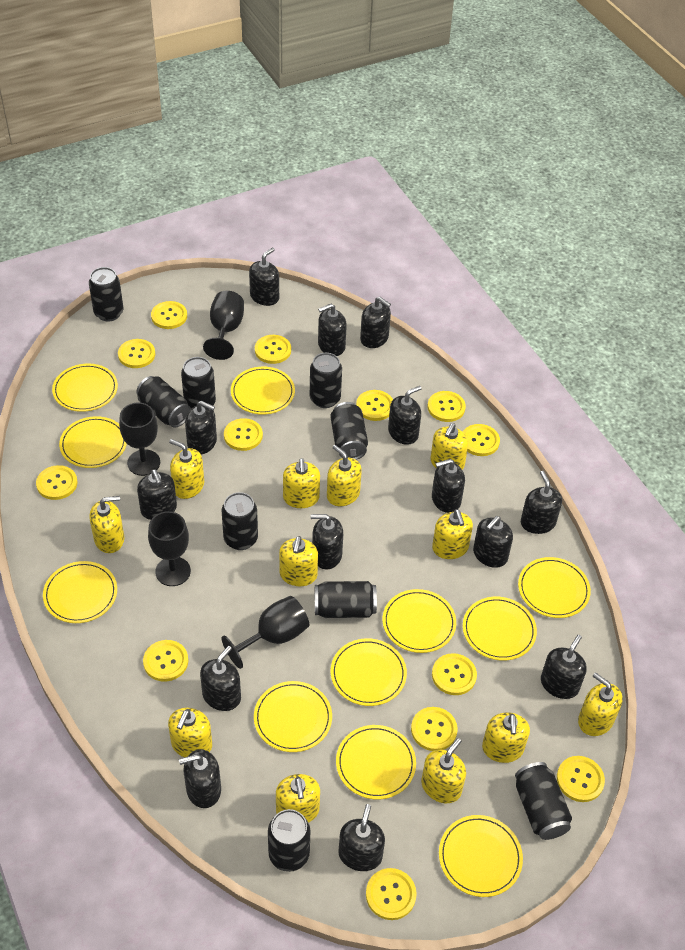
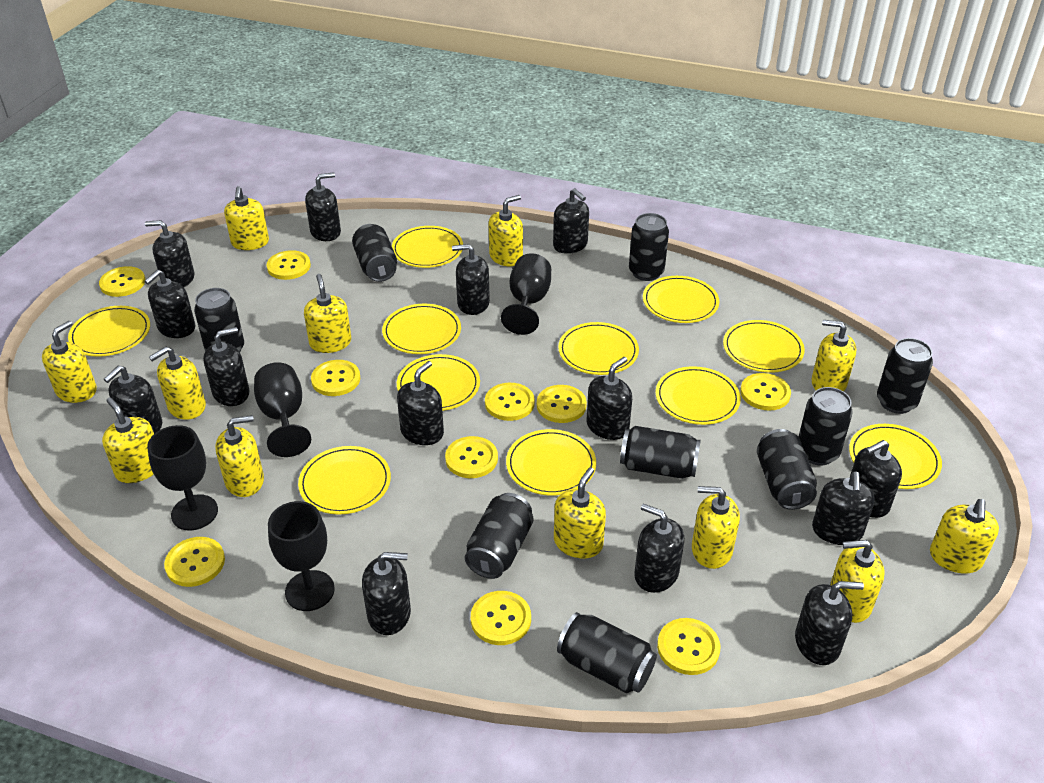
yellow button: [36,465,78,500] [118,339,155,368] [143,640,188,682] [151,301,187,329] [224,418,263,451] [255,335,291,364] [356,390,393,421] [366,868,416,920] [411,707,458,751] [427,391,466,422] [432,653,477,695] [463,424,500,456] [557,756,605,802] = 13 -> [99,266,145,297] [164,537,225,587] [267,250,311,280] [311,360,360,396] [445,436,498,478] [471,591,531,645] [485,383,535,421] [537,385,587,423] [657,618,720,675] [740,373,791,411] = 10

